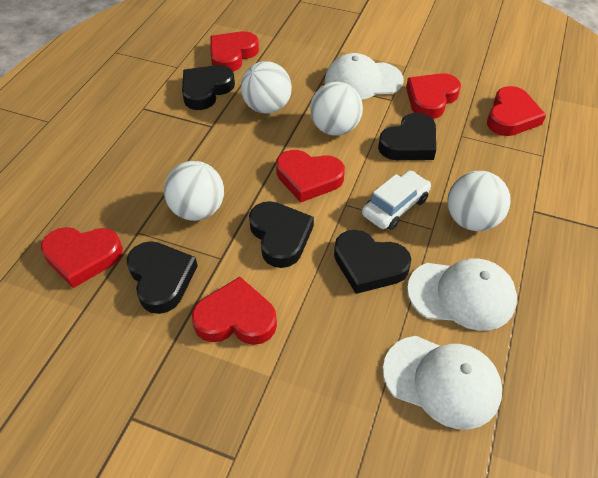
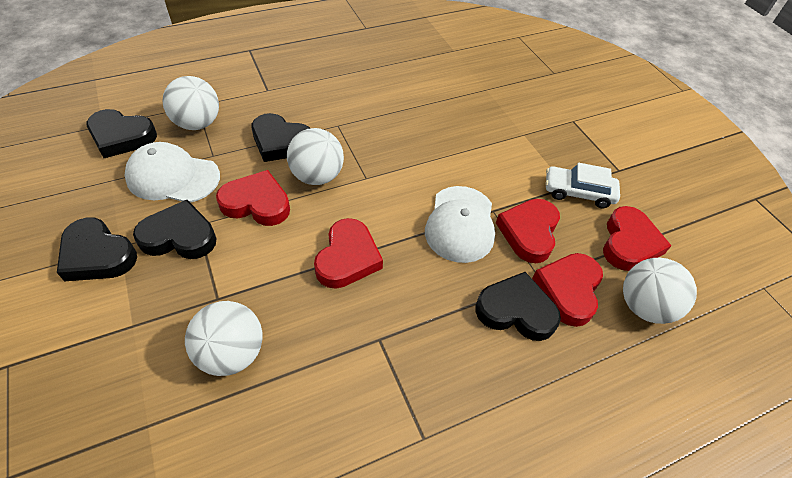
red heart: [41,227,123,288] [192,277,277,345] [210,31,259,72] [276,150,345,203] [406,73,461,119] [487,86,546,136] = 6 -> [216,170,290,226] [314,218,383,289] [496,199,560,263] [532,253,603,327] [603,206,672,271] = 5
white cap: [325,53,404,100] [383,336,503,430] [407,258,517,331] = 3 -> [125,142,220,203] [425,186,495,263] = 2

